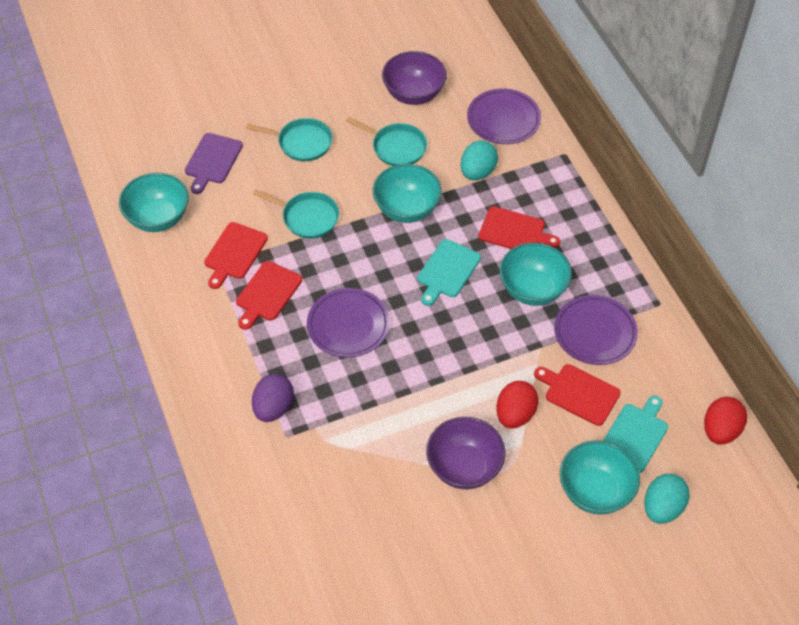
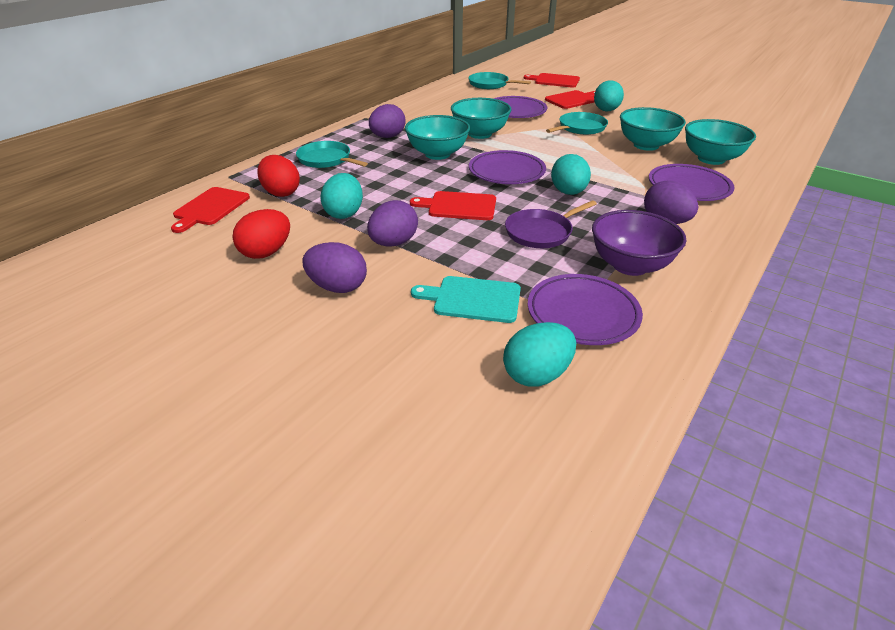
purple bowl: [382,51,447,105] [426,417,505,489] = 2 -> [592,210,686,276] = 1
purple cutting board: [185,133,243,194] = 1 -> none = 0
purple egg: [252,374,294,422] = 1 -> [302,242,367,293] [367,200,418,247] [369,104,405,138] [644,181,698,224] = 4
purple pan: none = 0 -> [505,200,597,248] = 1
purple plate: [307,288,390,358] [467,89,541,144] [554,295,638,365] = 3 -> [469,150,546,184] [493,96,547,118] [528,274,643,345] [649,164,735,201] = 4
turquoise cutting board: [417,239,481,306] [603,396,668,473] = 2 -> [411,276,521,323] = 1
turquoise egg: [461,140,498,180] [644,474,690,524] = 2 -> [321,173,363,219] [503,322,576,386] [551,154,591,195] [594,80,624,111] = 4

